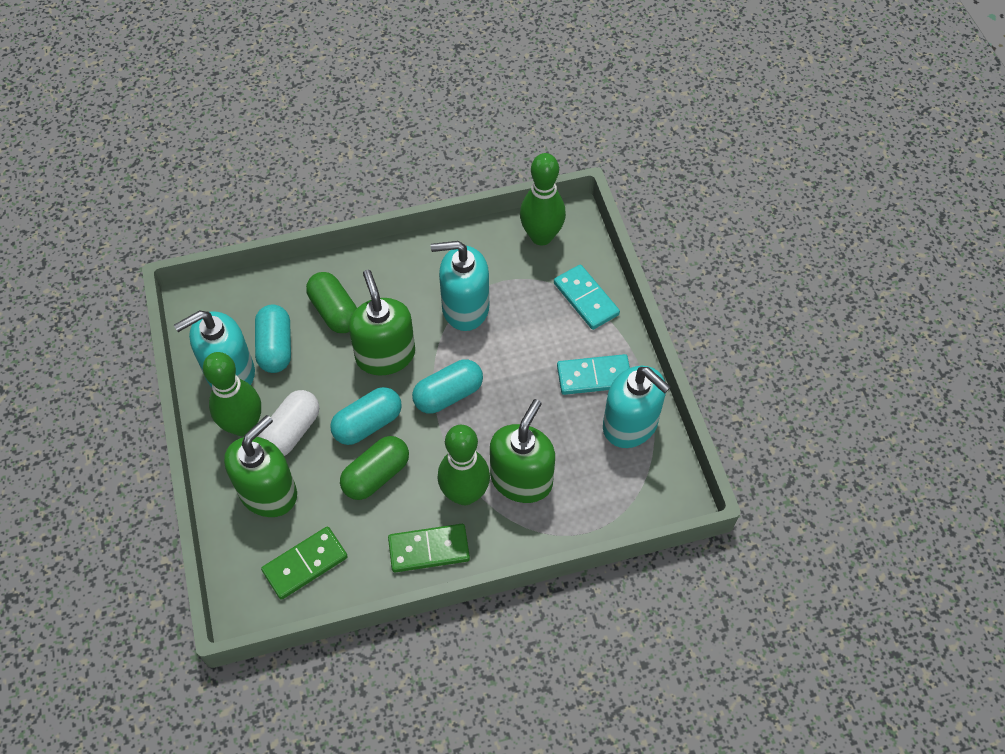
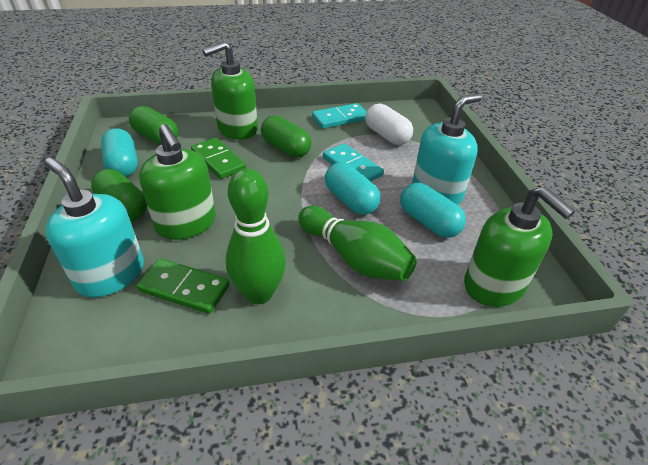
green bowling pin: [203,352,261,436] [438,425,490,505] [520,153,566,246] = 3 -> [226,168,286,304] [298,206,417,281] = 2
green capsule: [306,272,357,333] [340,436,409,500] = 2 -> [91,169,147,221] [129,106,179,145] [261,115,311,158] = 3
turquoise soap dispenser: [174,310,255,387] [431,241,489,331] [603,366,670,448] = 3 -> [44,157,144,297] [412,93,482,205] = 2

